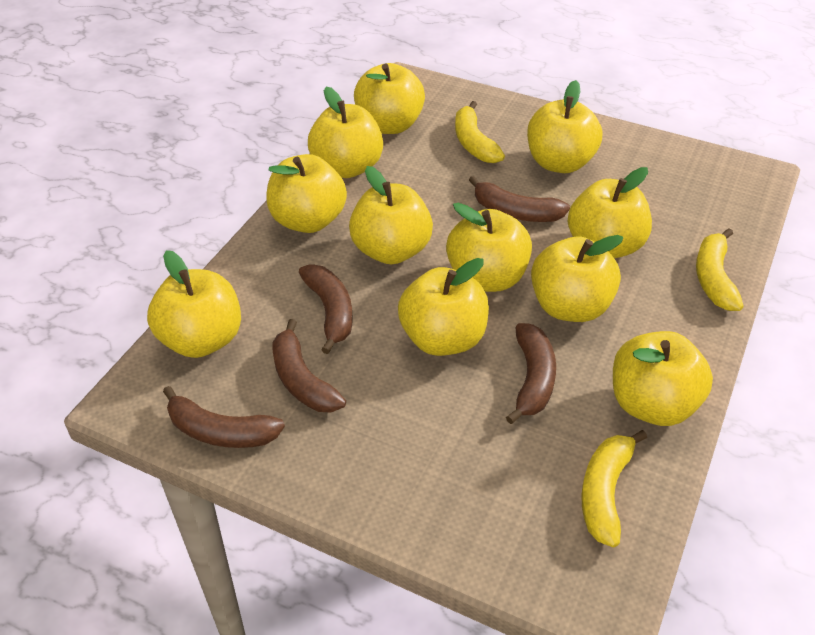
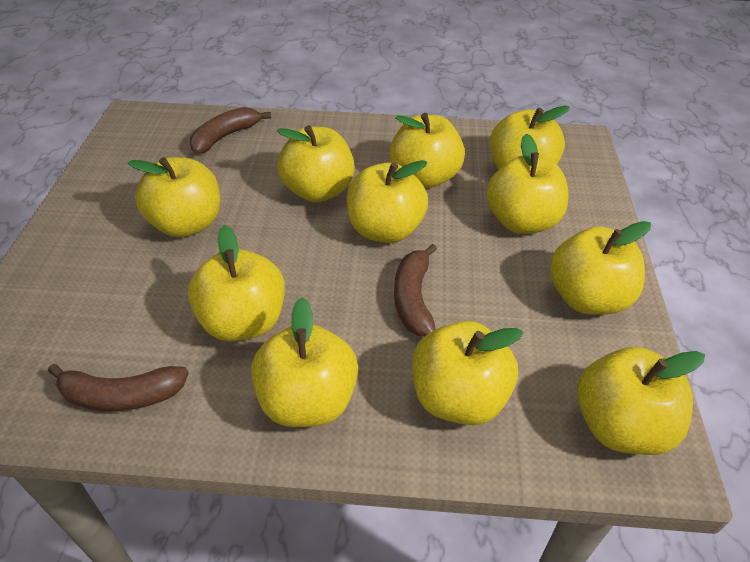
brown banana: [163,386,285,448] [272,319,346,413] [299,265,352,354] [469,176,570,222] [506,323,556,424] = 5 -> [48,364,189,411] [190,107,271,154] [394,244,437,336] = 3
yellow banana: [455,101,505,163] [581,430,647,547] [696,228,744,311] = 3 -> none = 0

